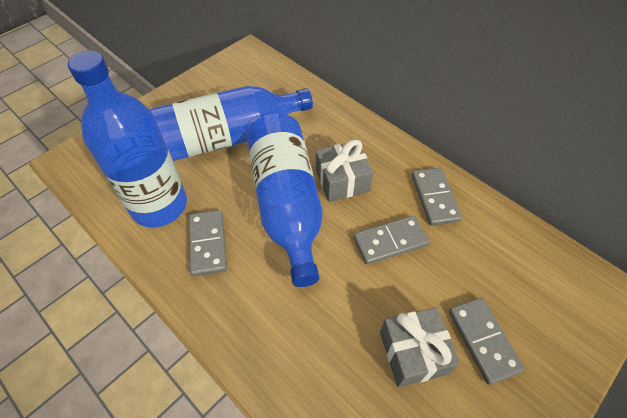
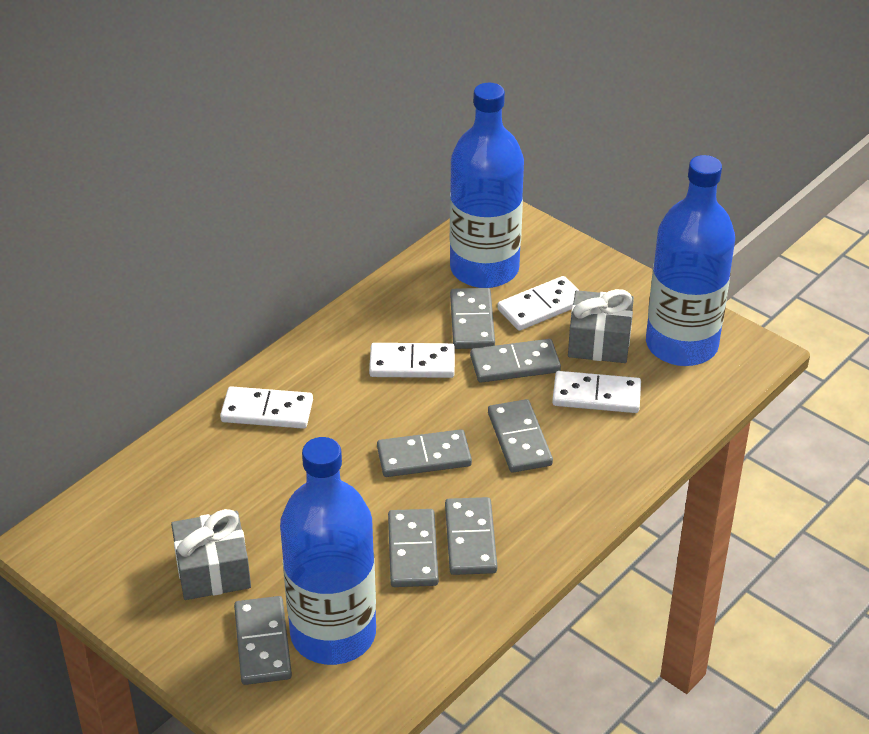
grey domino: [189,210,227,277] [354,216,429,265] [412,168,462,226] [449,298,525,385] = 4 -> [234,596,292,685] [377,429,472,477] [388,509,439,587] [445,497,497,575] [450,288,495,349] [470,339,561,383] [488,399,553,473] = 7
white domino: none = 0 -> [220,386,313,429] [369,343,455,378] [497,276,578,331] [552,371,641,413] = 4

